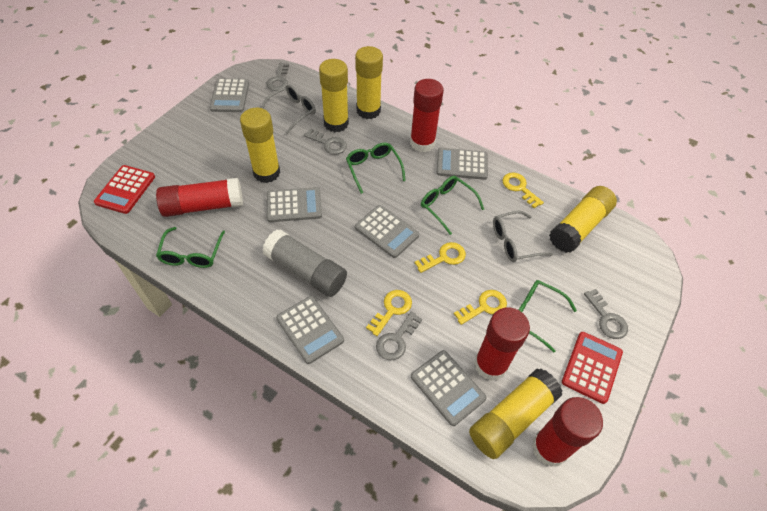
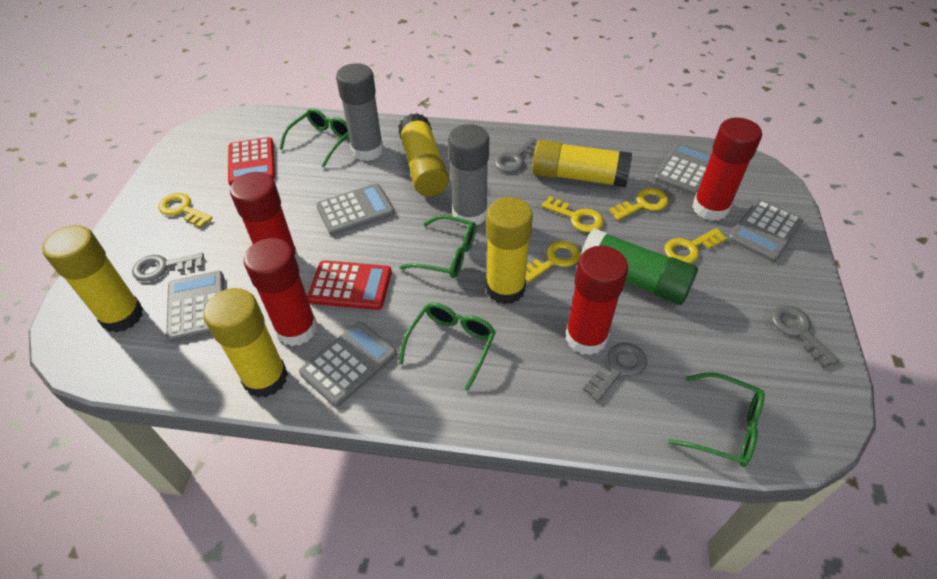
green glue stick: none = 0 -> [580,228,698,305] = 1
grey calculator: [210,78,249,112] [267,187,322,222] [276,296,344,364] [355,205,419,258] [411,350,487,426] [437,148,488,180] = 6 -> [166,271,224,342] [299,322,397,407] [316,183,394,236] [654,143,712,196] [728,199,803,262] = 5
grey glasses: [261,84,316,134] [493,211,553,262] = 2 -> none = 0
grey glue stick: [262,229,347,297] = 1 -> [336,63,384,161] [448,124,489,227] = 2
yellow key: [366,290,412,336] [415,242,466,273] [454,290,507,325] [502,173,544,208] = 4 -> [158,193,213,228] [525,241,581,282] [541,196,604,233] [609,188,669,220] [664,228,727,263] = 5

